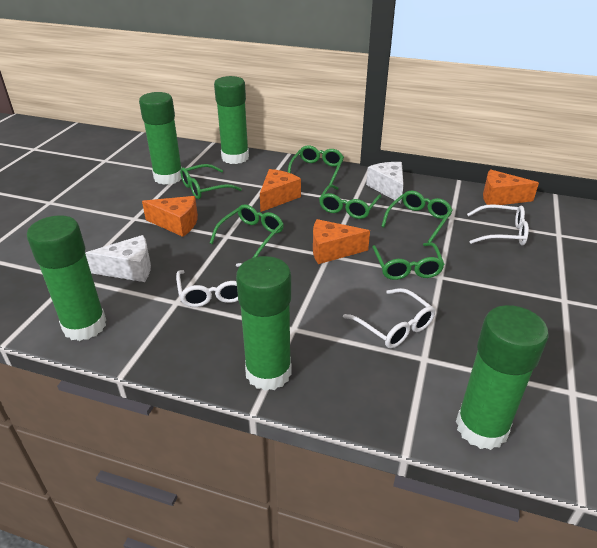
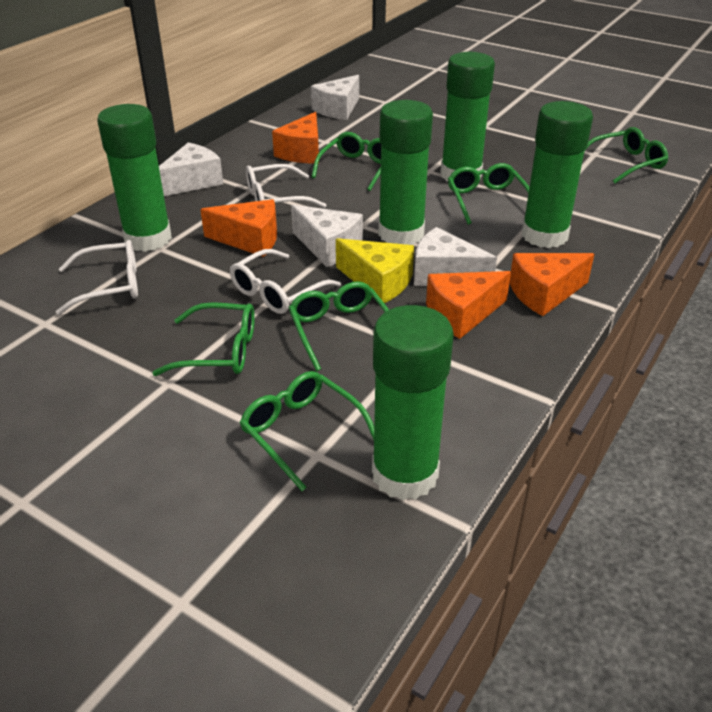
white cheese: [85,235,151,282] [366,162,404,203] = 2 -> [159,142,223,196] [291,205,363,267] [311,75,359,120] [414,227,497,286] = 4
yellow cheese: none = 0 -> [336,238,414,303] = 1

